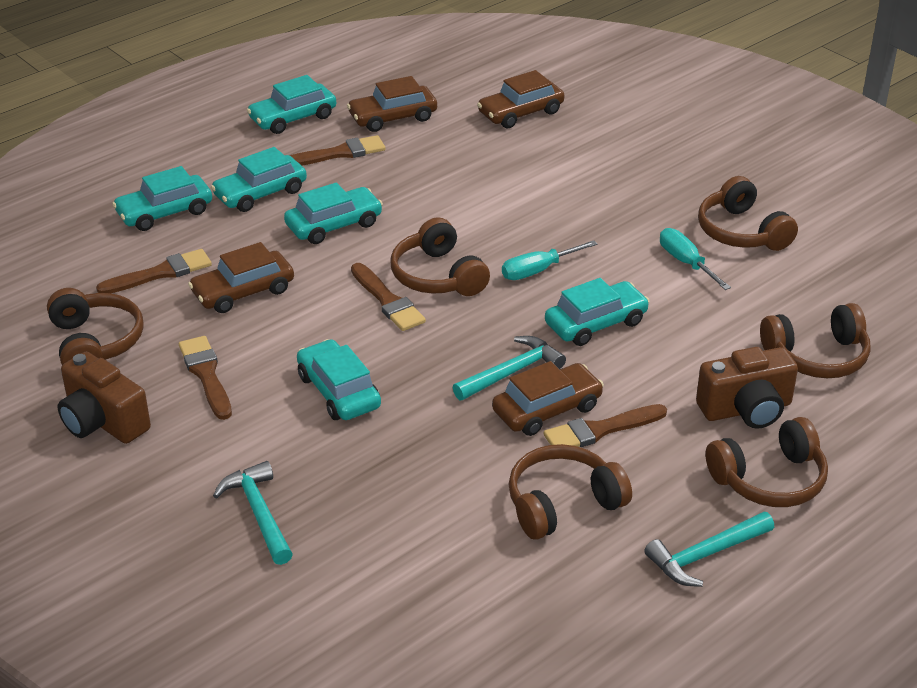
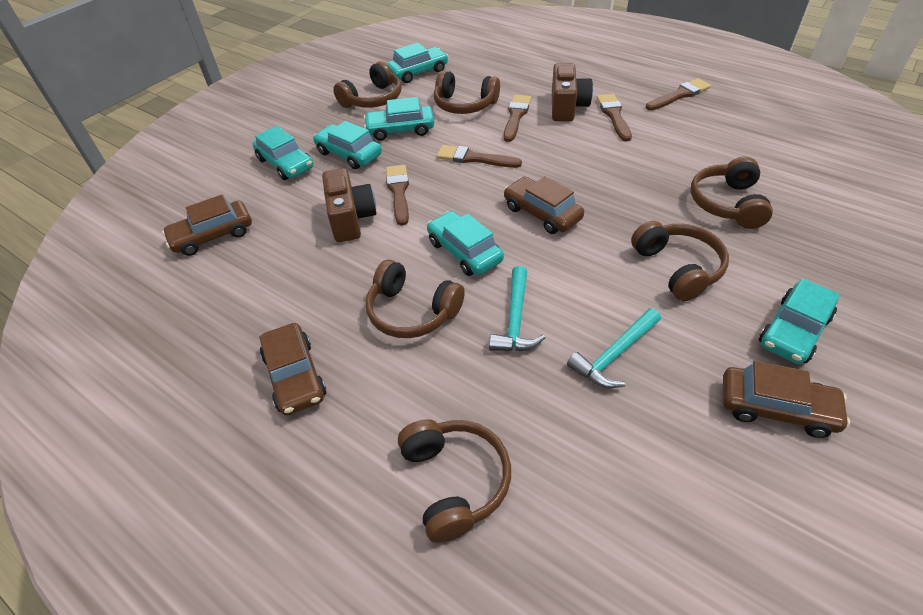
turquoise hammer: [213,461,293,565] [453,336,566,400] [644,512,774,587] = 3 -> [489,266,545,351] [567,308,661,388] = 2
turquoise screwdriver: [502,240,597,280] [660,228,731,290] = 2 -> none = 0

